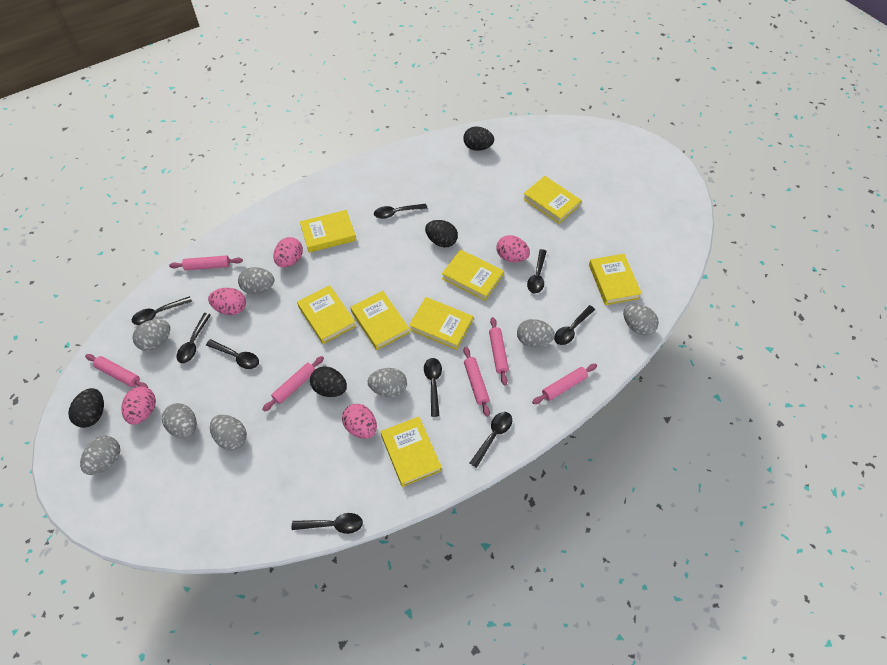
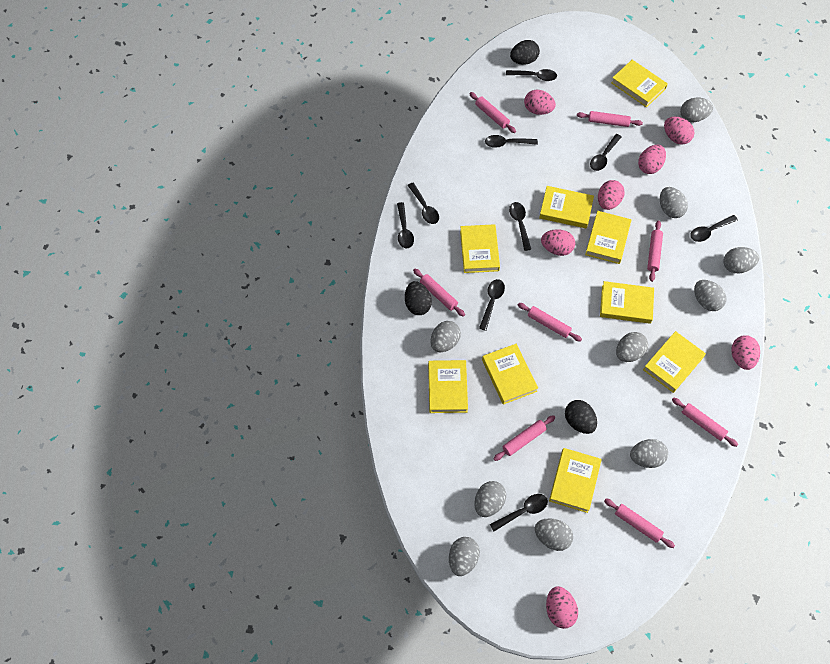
black egg: [68,388,104,428] [310,366,347,397] [425,220,458,247] [463,127,494,151] = 4 -> [405,281,432,315] [510,40,540,65] [565,400,597,434] = 3
grey egg: [80,436,120,475] [132,319,170,351] [162,403,197,439] [210,415,247,450] [238,267,274,294] [367,368,407,397] [517,319,555,347] [623,304,659,335] = 8 -> [430,321,461,352] [449,537,480,576] [474,481,506,517] [535,518,573,551] [616,332,648,362] [630,439,668,468] [660,187,688,218] [680,98,713,122] [694,280,727,311] [723,247,759,273] = 10
pink egg: [122,386,156,425] [208,288,246,315] [273,237,303,268] [342,404,377,439] [497,235,530,262] = 5 -> [524,90,556,115] [541,229,575,256] [546,586,578,629] [598,180,625,210] [638,145,666,174] [664,117,694,145] [731,335,760,370] = 7
pink rolling pin: [85,354,148,388] [169,255,243,270] [262,356,324,412] [463,347,490,417] [489,317,509,385] [532,364,597,404] = 6 -> [413,269,465,317] [469,92,516,133] [493,415,555,461] [518,303,582,342] [577,111,643,127] [604,499,675,548] [647,221,663,282] [672,397,738,447] = 8
yellow book: [297,285,356,344] [300,210,356,253] [350,291,410,350] [381,417,442,487] [409,297,473,350] [442,249,504,301] [523,176,581,224] [589,254,642,305] = 8 -> [428,360,468,413] [460,224,500,273] [482,344,538,405] [539,186,594,229] [549,448,602,513] [585,211,631,264] [600,281,654,324] [611,60,668,107] [643,331,706,393] = 9

